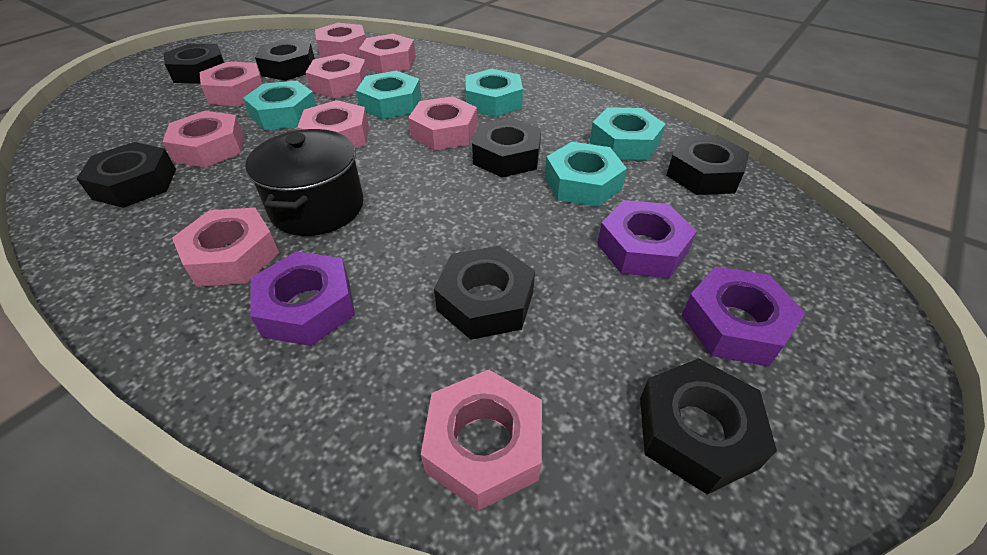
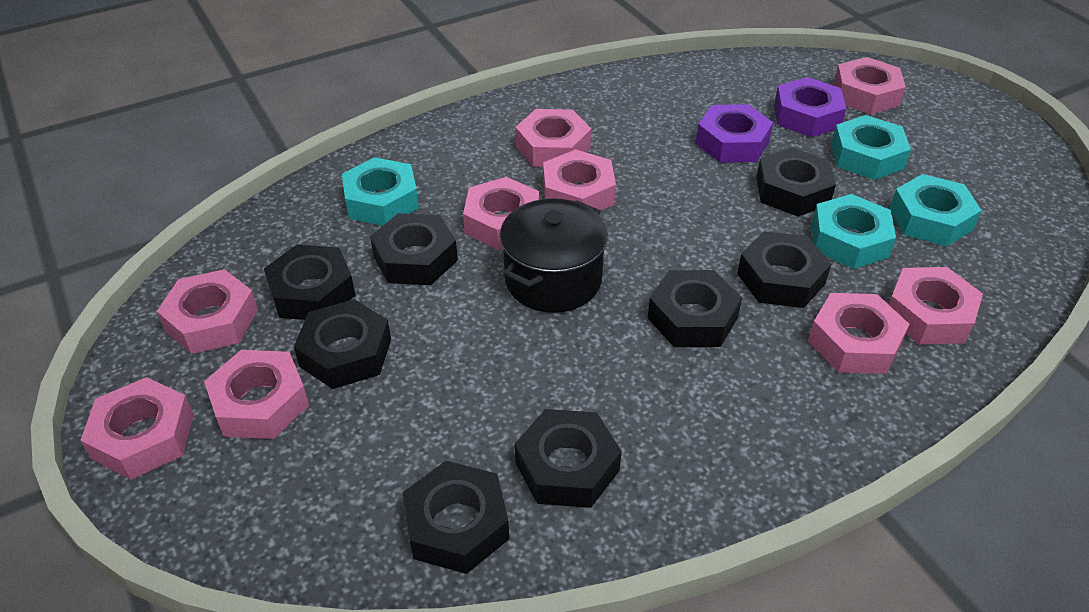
black nut: [76,142,176,208] [163,44,225,84] [255,39,315,81] [434,246,535,340] [472,118,541,178] [640,358,777,495] [666,135,749,195] = 7 -> [264,244,356,320] [294,299,391,389] [370,213,458,285] [403,461,509,574] [515,409,622,508] [648,270,742,347] [737,231,831,308] [756,147,836,217] = 8
purple nut: [250,251,355,346] [597,200,697,278] [682,266,805,367] = 3 -> [696,104,773,163] [774,77,847,137] = 2
turquoise nut: [243,81,316,130] [356,71,421,119] [465,69,523,117] [545,142,627,207] [589,107,666,161] = 5 -> [342,157,419,226] [811,194,896,269] [831,115,911,180] [889,174,982,246] = 4

